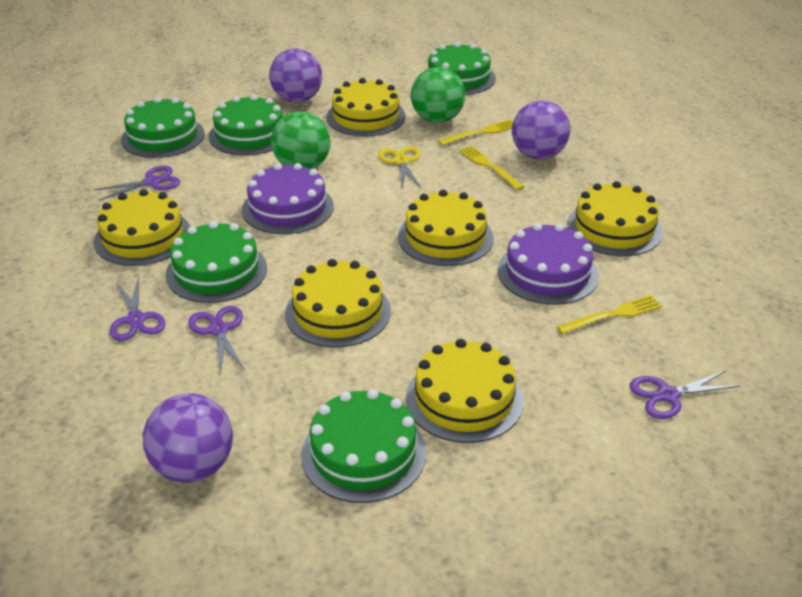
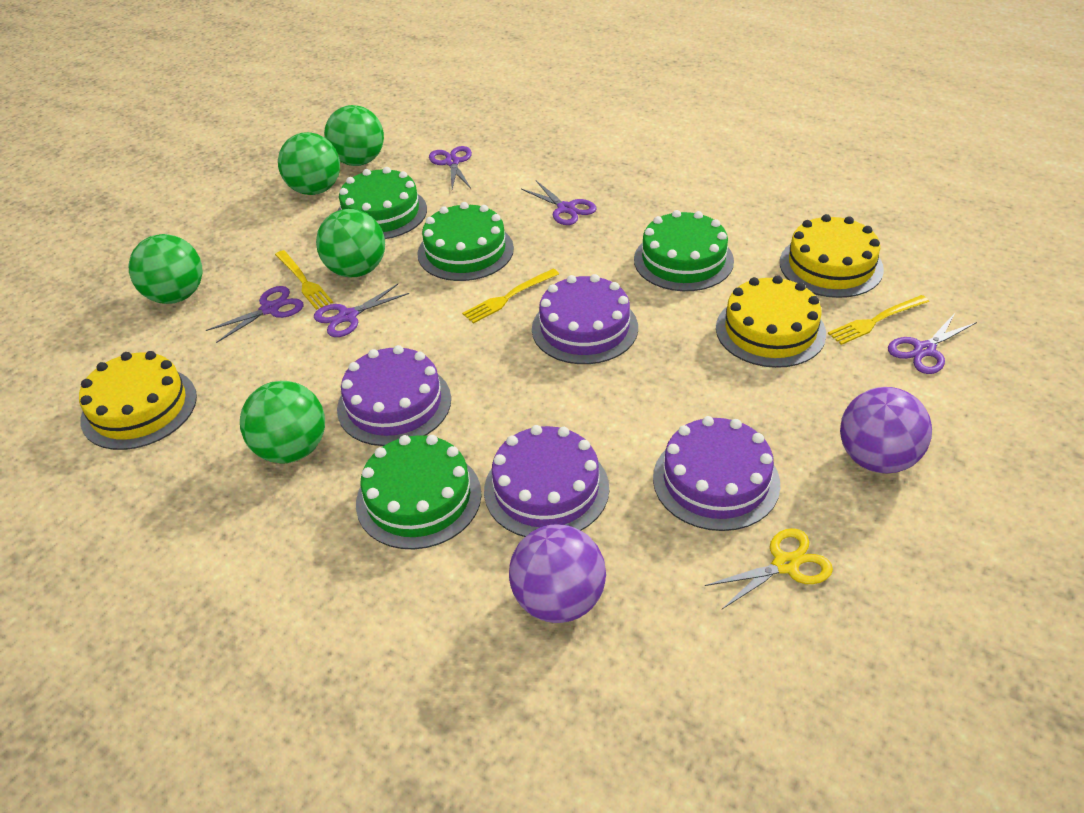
green ball: [271,111,331,169] [411,67,465,123] = 2 -> [128,234,202,304] [240,381,325,463] [278,132,340,195] [316,209,385,278] [324,105,384,166] = 5
green cake: [121,97,205,158] [165,221,267,303] [209,95,283,156] [301,389,426,503] [426,42,496,95] = 5 -> [338,167,427,239] [356,435,482,549] [417,202,514,281] [634,210,734,291] = 4
purple ball: [143,393,233,482] [269,48,322,103] [512,100,570,159] = 3 -> [509,524,606,623] [840,387,932,473] = 2
purple cake: [242,163,334,234] [498,223,599,305] = 2 -> [337,345,451,446] [484,425,609,537] [532,274,638,364] [653,416,780,531] = 4
purple scissors: [94,166,180,201] [109,276,166,341] [188,306,245,375] [630,370,740,419] = 4 -> [206,286,304,343] [314,284,409,337] [429,146,472,189] [521,181,597,225] [888,312,977,374] = 5
yellow cake: [94,189,191,266] [285,259,391,347] [326,78,406,136] [398,190,494,266] [406,339,524,443] [567,181,663,256] = 6 -> [79,351,197,450] [716,275,826,368] [780,214,884,298] = 3

